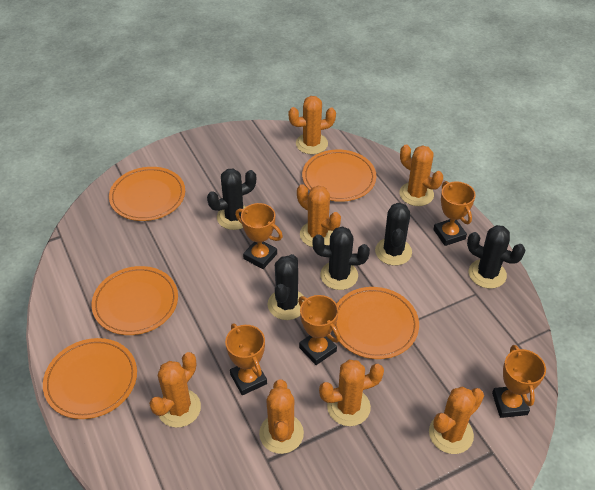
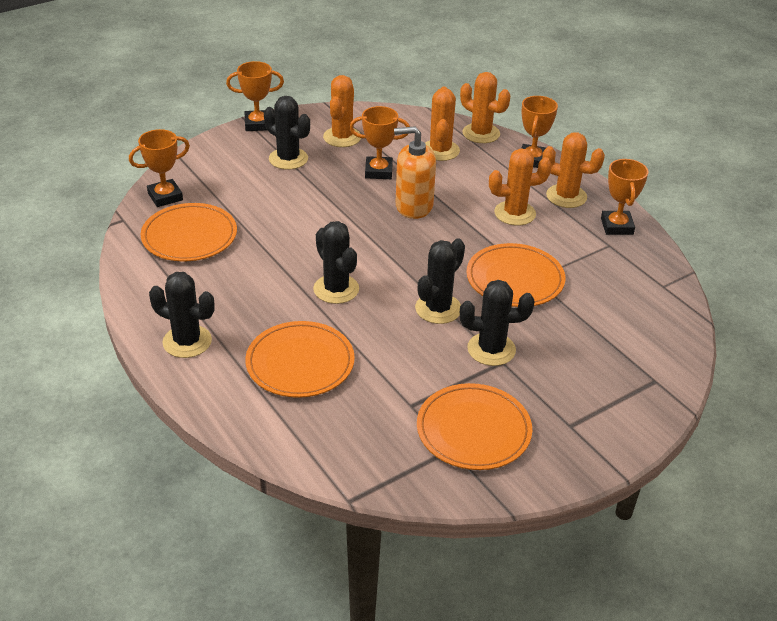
orange cactus: [149,352,201,428] [259,379,304,454] [288,96,336,154] [297,184,341,247] [319,360,384,426] [400,145,443,206] [429,387,484,454] = 7 -> [323,75,361,147] [425,87,460,161] [460,72,510,143] [489,149,552,225] [542,132,605,208] = 5
orange plate: [43,338,137,419] [92,266,178,335] [109,167,185,221] [302,150,376,202] [333,287,419,359] = 5 -> [141,203,237,261] [245,321,355,398] [417,383,532,470] [466,243,565,307] = 4
orange soap dispenser: none = 0 -> [394,126,436,219] = 1

